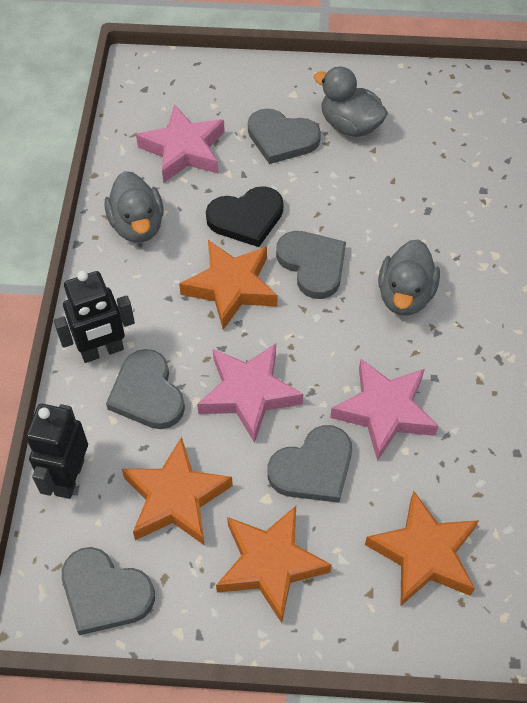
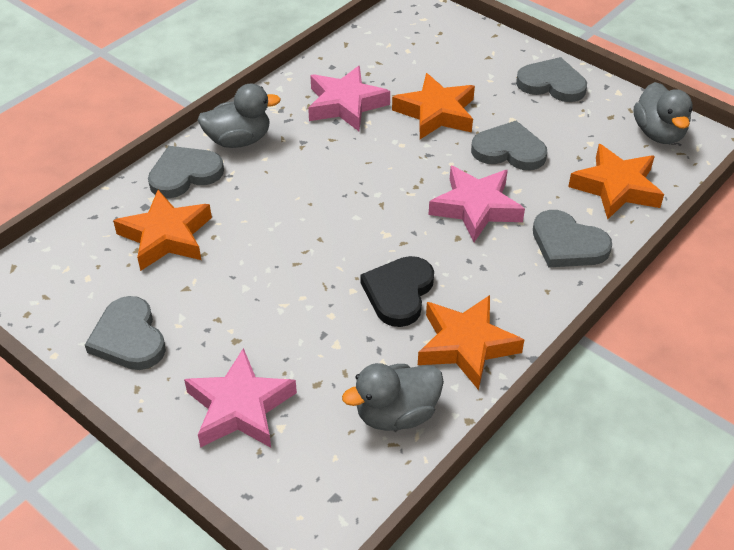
black robot: [26,404,88,499] [54,271,135,363] = 2 -> none = 0

